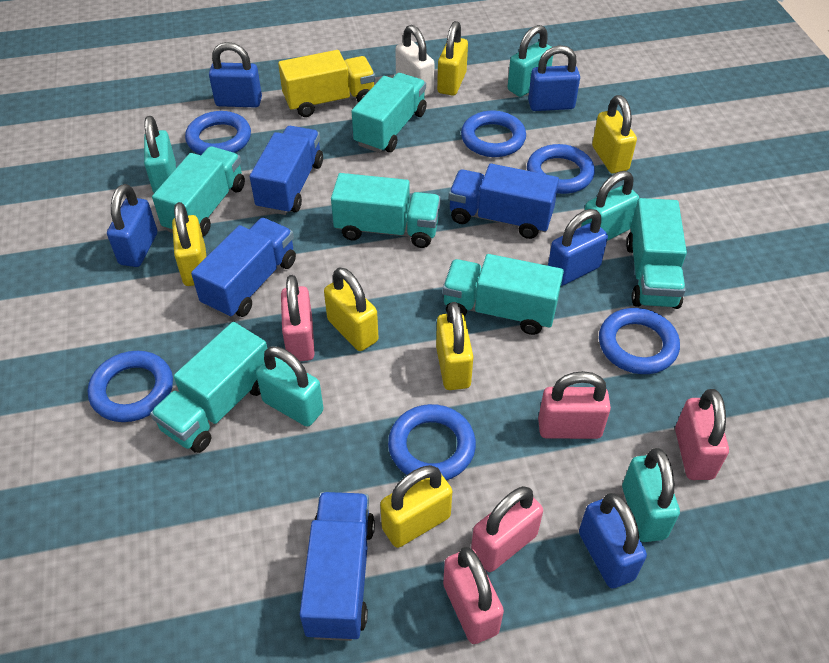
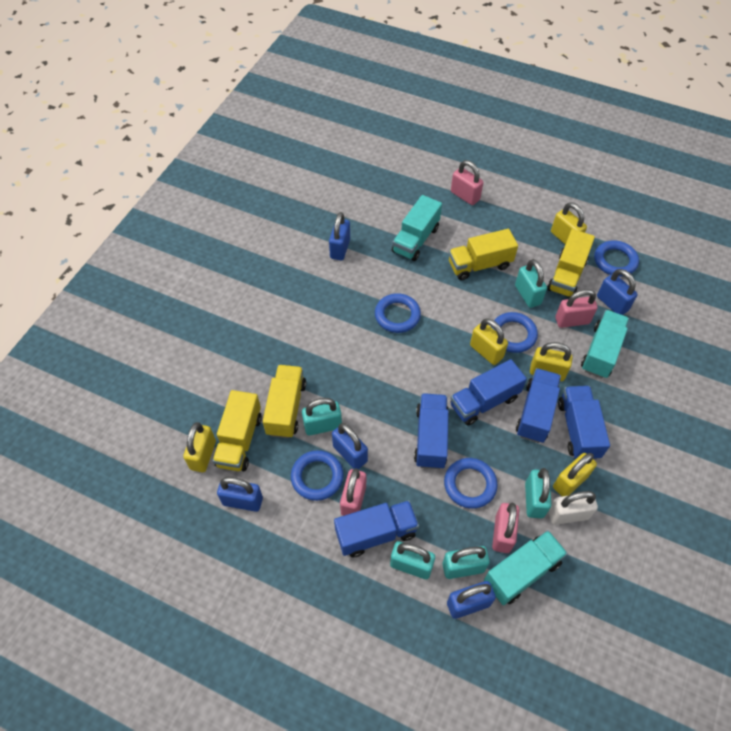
blue ring: [88,351,173,422] [185,111,251,155] [388,404,476,480] [461,111,526,157] [527,144,595,194] [599,308,680,374] = 6 -> [291,450,344,501] [375,293,421,333] [444,458,498,509] [491,312,538,353] [594,240,639,277] = 5
blue truck: [191,218,296,318] [250,126,323,215] [300,492,375,641] [449,164,559,239] = 4 -> [334,500,419,557] [414,393,449,469] [450,359,527,426] [516,368,561,443] [558,386,610,460] = 5
pink padlock: [281,275,315,361] [443,547,504,644] [471,486,543,572] [538,371,611,439] [675,389,729,480] = 5 -> [340,468,366,516] [451,160,483,205] [492,503,519,553] [555,289,598,328] = 4
turquoise truck: [150,322,267,453] [152,146,245,236] [331,173,441,248] [352,73,427,153] [443,254,564,335] [626,198,687,309] = 6 -> [392,195,442,261] [484,530,568,605] [581,310,629,378] = 3
yellow padlock: [172,202,206,286] [324,267,378,351] [380,465,452,548] [436,302,474,390] [437,21,468,96] [592,95,637,173] = 6 -> [183,422,216,472] [470,318,508,365] [530,342,573,381] [551,202,587,244] [553,453,597,496] = 5
yellow truck: [278,50,375,117] = 1 -> [213,390,262,471] [263,365,306,438] [449,229,518,280] [547,229,595,297] = 4

